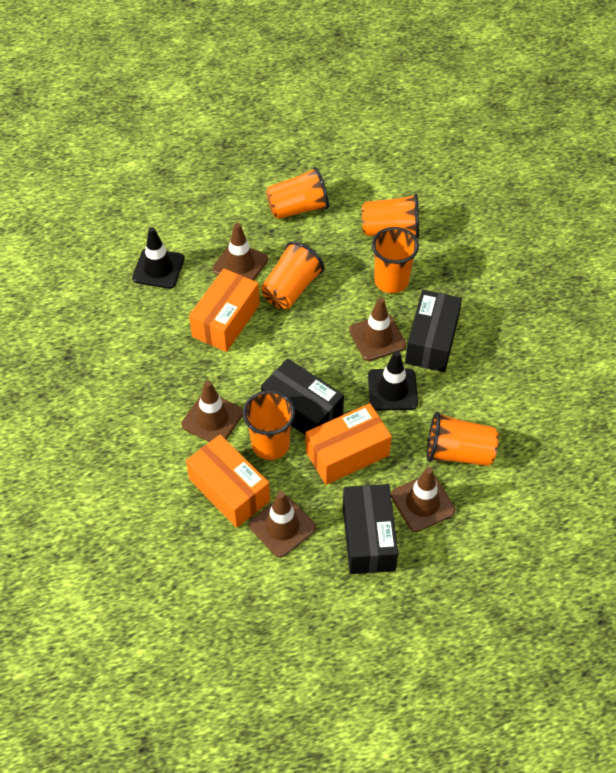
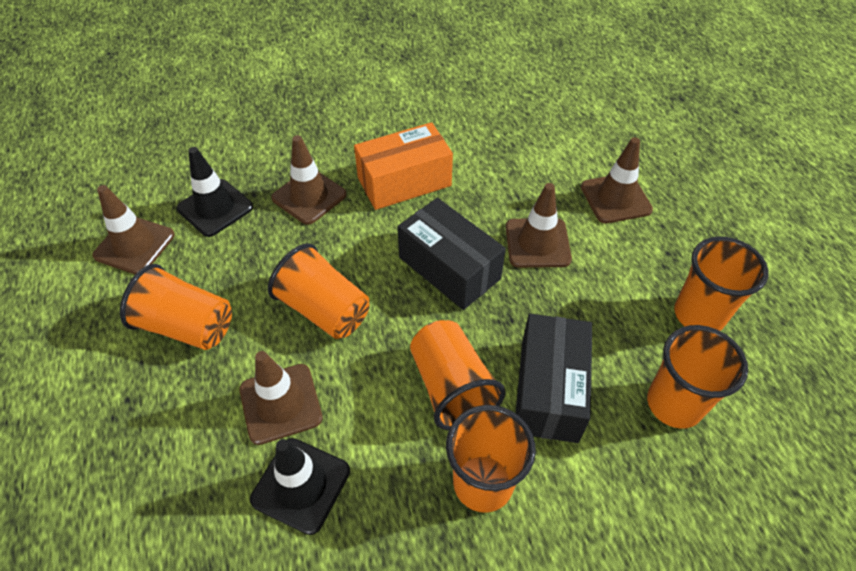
black box: [261,358,344,435] [343,484,398,574] [405,290,462,372] = 3 -> [397,198,506,310] [516,314,592,443] = 2
orange box: [186,435,270,528] [189,269,260,352] [306,403,392,485] = 3 -> [354,122,453,210] = 1

